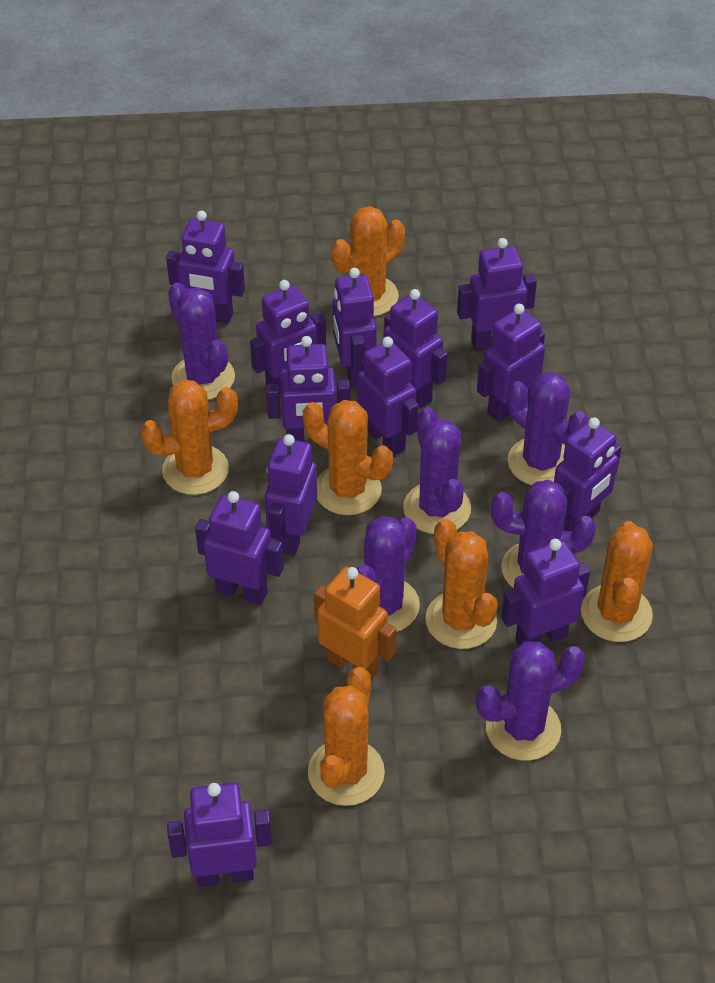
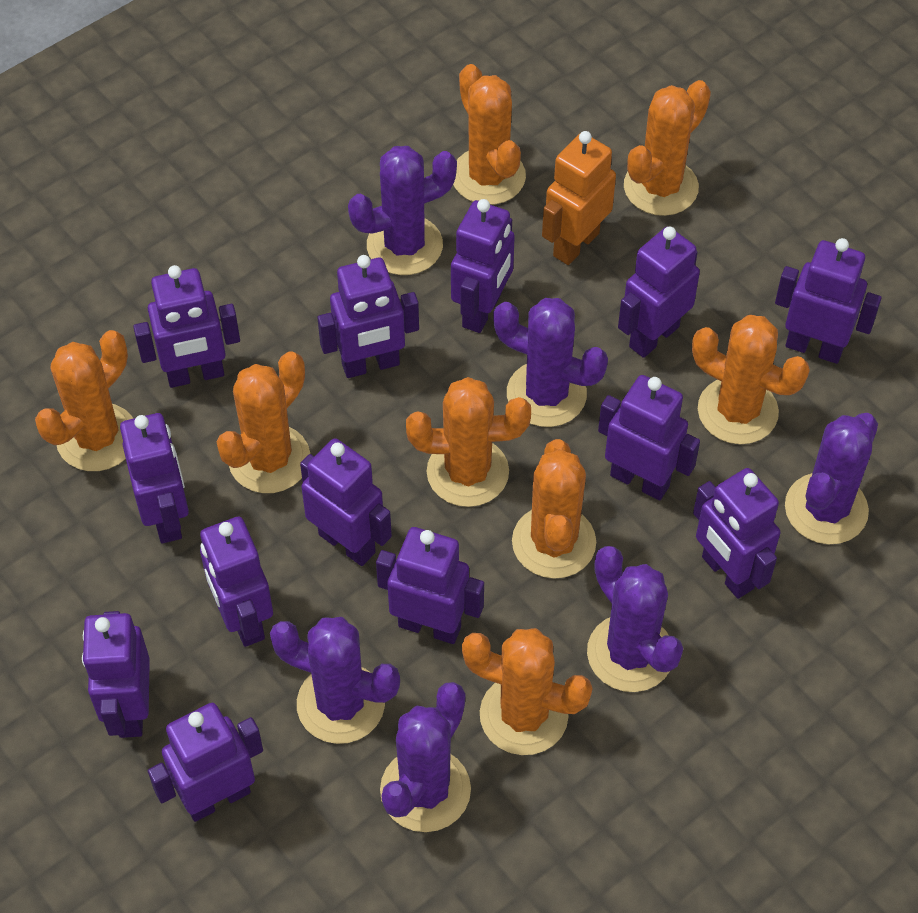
orange cactus: [141,380,238,495] [303,400,393,515] [308,667,385,806] [331,206,405,316] [425,519,498,649] [581,521,653,642] = 6 -> [35,330,133,471] [217,352,310,493] [406,377,531,507] [453,64,526,205] [462,628,592,755] [512,439,596,579] [624,80,711,216] [692,315,810,444] = 8

